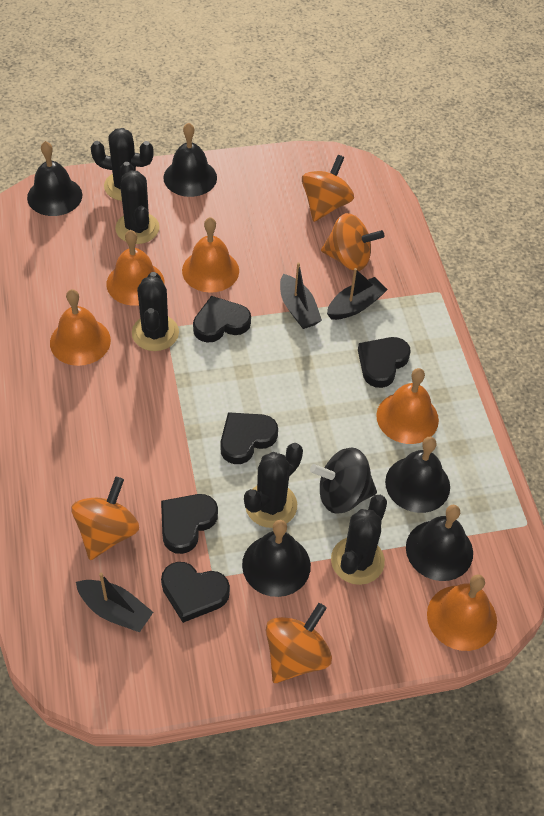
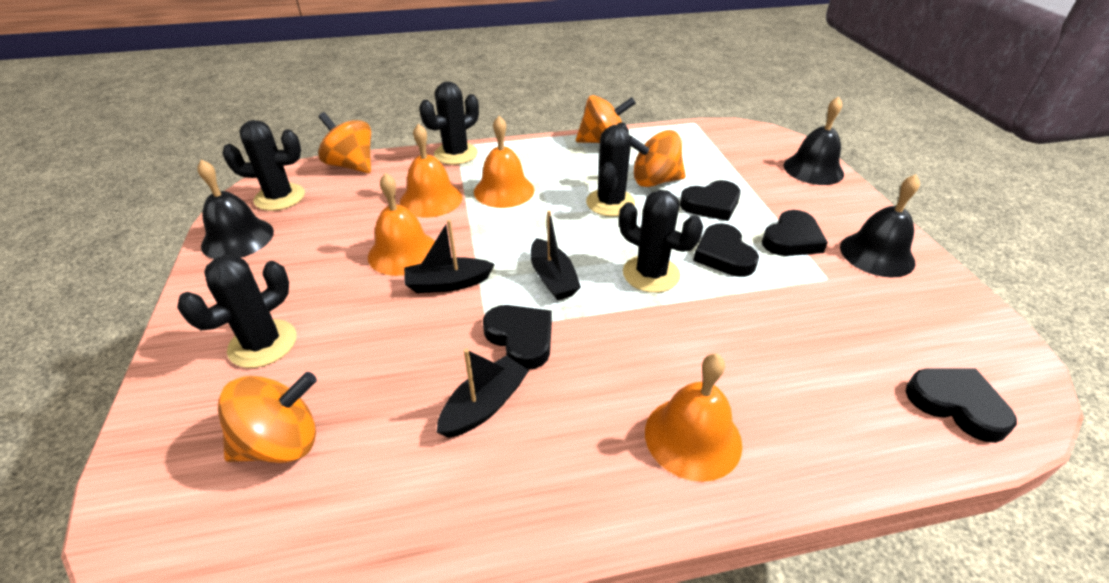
black bell: [27,141,82,216] [163,123,217,197] [242,520,311,597] [385,437,450,513] [406,505,473,581] = 5 -> [197,160,274,259] [783,96,844,185] [840,174,920,277] = 3
black spinning top: [310,448,377,514] = 1 -> none = 0
orange bell: [50,289,111,366] [106,230,165,306] [182,217,239,293] [376,368,439,444] [427,575,497,651] = 5 -> [368,173,435,276] [400,124,462,218] [474,116,534,208] [645,354,742,482] = 4

